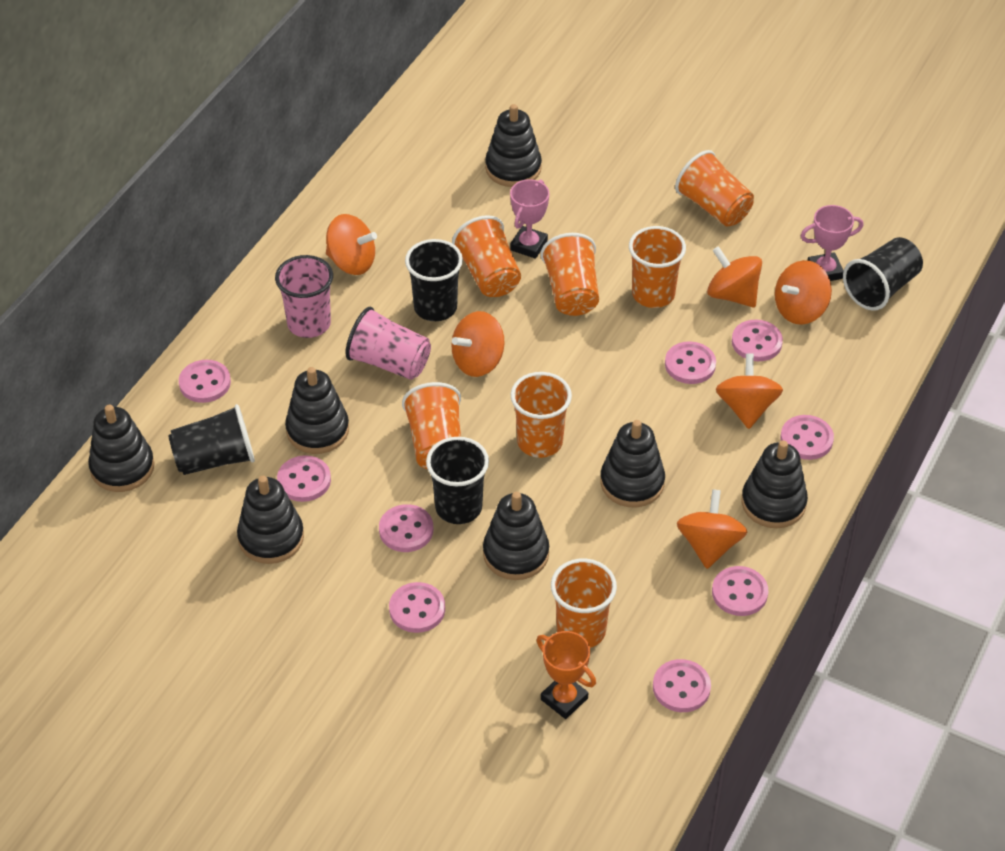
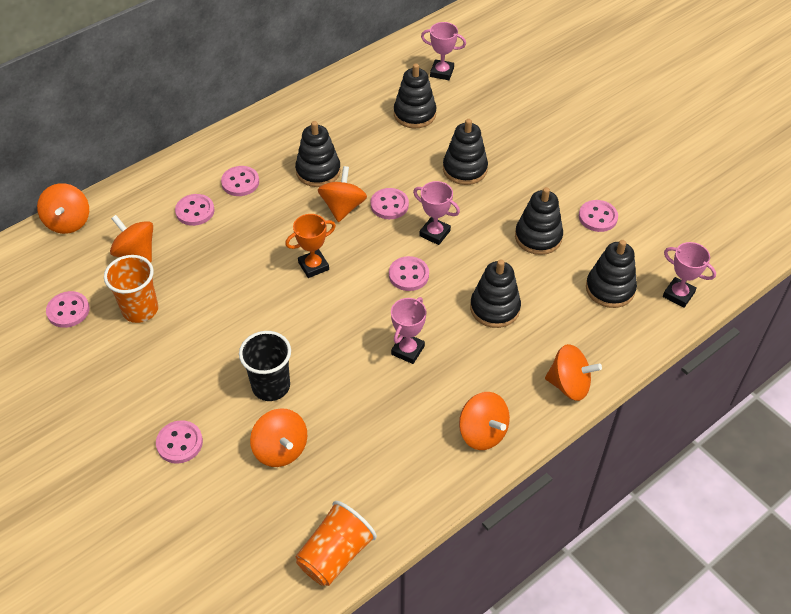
black cup: [168,404,255,475] [405,239,463,321] [426,437,489,524] [843,237,923,311] = 4 -> [239,331,291,401] = 1
black stacking toy: [88,405,154,492] [237,476,304,564] [285,367,349,454] [483,492,549,580] [485,104,542,187] [600,420,665,507] [741,440,808,528] = 7 -> [295,121,341,187] [394,63,437,128] [443,119,488,185] [470,259,521,328] [515,187,563,255] [586,240,637,308] = 6
orange cup: [402,382,461,470] [452,215,521,297] [511,372,572,458] [541,233,599,316] [551,559,617,648] [629,226,686,308] [675,150,754,227] = 7 -> [104,255,158,323] [296,501,377,586] = 2
pink button: [179,360,231,403] [277,455,331,502] [379,504,433,552] [389,582,445,633] [653,659,711,712] [665,342,716,384] [712,566,768,616] [732,320,783,361] [781,415,834,460] = 9 -> [46,291,90,328] [156,420,203,464] [175,194,215,226] [221,166,259,196] [371,188,409,219] [389,256,429,291] [579,200,618,232] = 7
pink cup: [275,255,333,338] [345,307,431,380] = 2 -> none = 0
pink trophy: [510,179,549,259] [801,205,863,281] = 2 -> [391,297,427,364] [413,181,460,245] [421,22,466,80] [663,242,716,308] = 4

